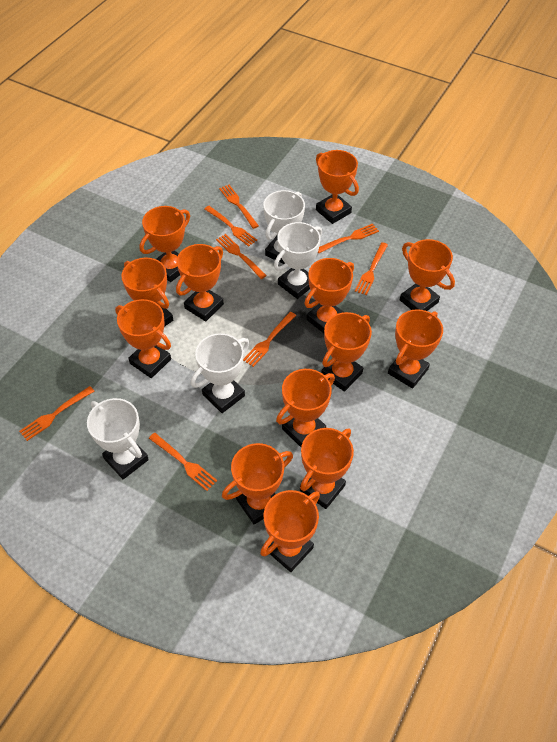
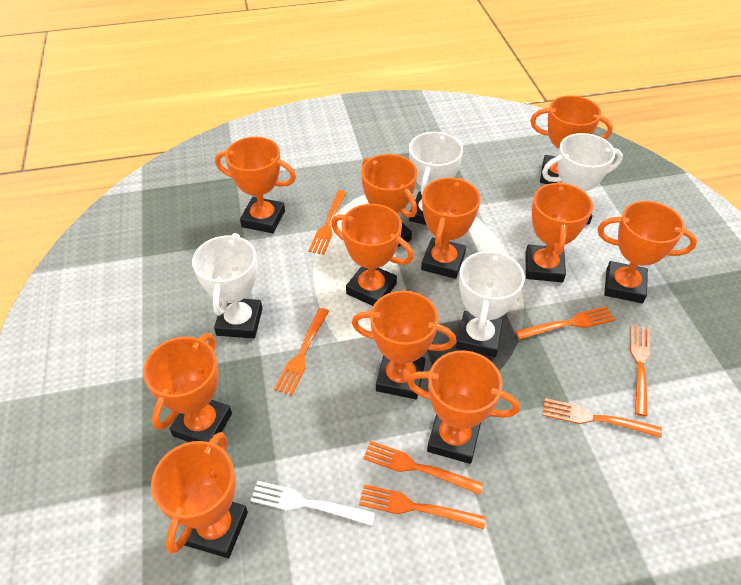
orange fork: [19,386,94,441] [149,433,217,491] [204,206,257,247] [216,234,267,279] [219,185,259,229] [243,312,296,367] [318,223,379,253] [355,242,388,295] = 8 -> [274,308,329,395] [309,190,347,255] [359,484,486,529] [363,441,483,495] [515,307,615,340] [543,398,662,438] [630,325,650,416] = 7
orange trophy: [115,299,171,378] [121,258,173,327] [140,206,190,282] [176,244,224,321] [222,443,293,525] [260,490,320,572] [276,369,335,447] [300,428,354,509] [304,258,354,333] [316,150,359,224] [321,312,372,392] [388,309,443,389] [400,239,455,311] = 13 -> [143,333,232,442] [151,432,248,558] [215,137,296,233] [331,204,414,306] [352,291,456,399] [361,154,417,247] [407,351,520,464] [421,178,481,279] [525,182,593,282] [530,95,613,184] [598,201,697,303] = 11
white fork: none = 0 -> [250,481,375,526] = 1

